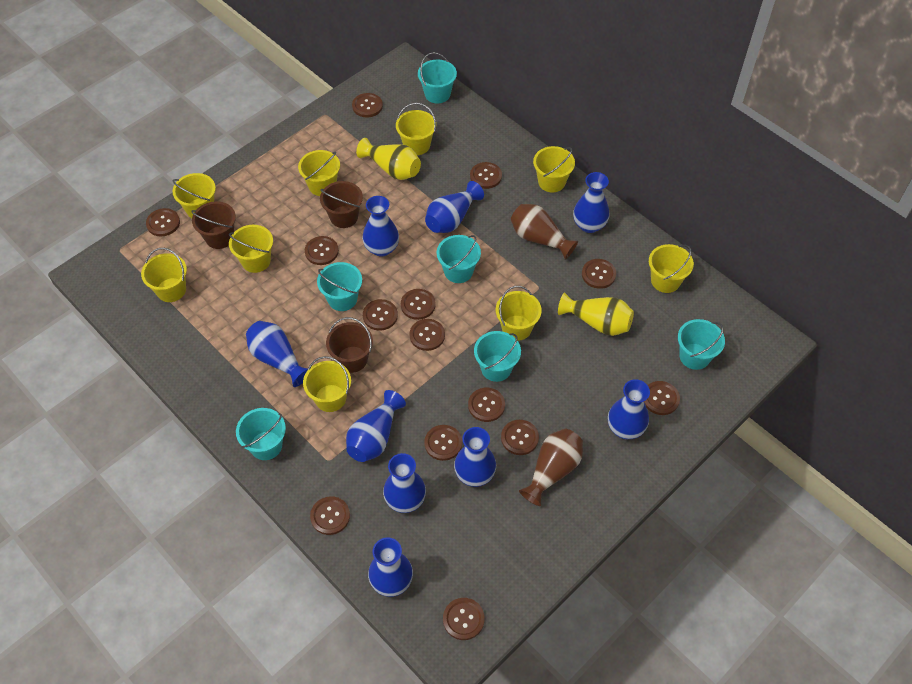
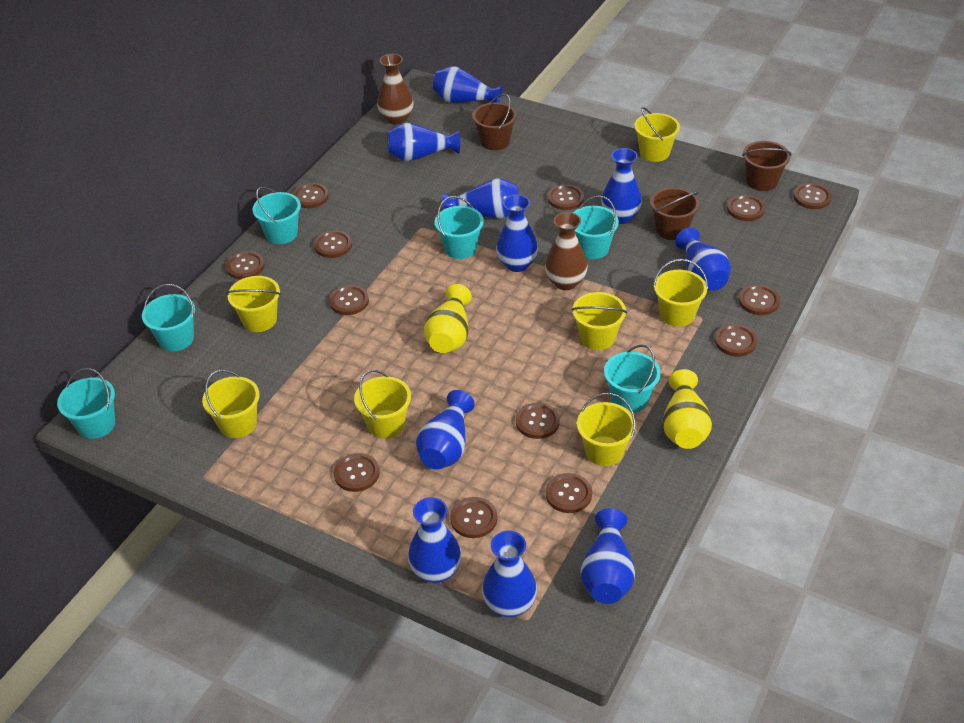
blue vase: [246,321,308,387] [346,390,406,462] [362,196,399,257] [368,537,413,597] [383,453,426,513] [425,181,484,233] [454,427,496,487] [573,172,610,233] [608,379,650,439] = 9 -> [387,123,460,161] [408,497,461,583] [416,390,475,470] [433,66,503,103] [442,179,519,219] [482,531,537,617] [496,195,538,272] [581,508,635,604] [601,148,642,224] [675,228,731,290] = 10
brown button: [146,208,180,237] [305,236,339,265] [310,496,350,535] [352,93,383,117] [363,299,398,331] [401,289,436,320] [409,319,445,351] [424,425,462,461] [443,598,485,640] [468,388,505,422] [470,162,502,189] [501,420,539,455] [582,259,616,289] [644,381,680,415] = 14 -> [226,251,265,280] [293,183,329,208] [314,230,352,258] [329,285,369,315] [334,453,379,492] [450,497,497,538] [516,403,560,439] [545,473,592,513] [548,184,584,210] [715,324,757,357] [727,195,765,221] [739,285,780,315] [793,183,832,209] = 13
yellow bucket: [141,248,187,302] [172,173,216,218] [229,225,273,273] [298,150,340,196] [303,356,351,412] [396,103,436,155] [496,286,542,341] [533,146,575,192] [649,244,694,293] = 9 -> [202,370,260,438] [226,276,281,332] [354,370,411,438] [571,292,627,350] [577,393,636,466] [634,107,680,162] [653,259,708,327] = 7

